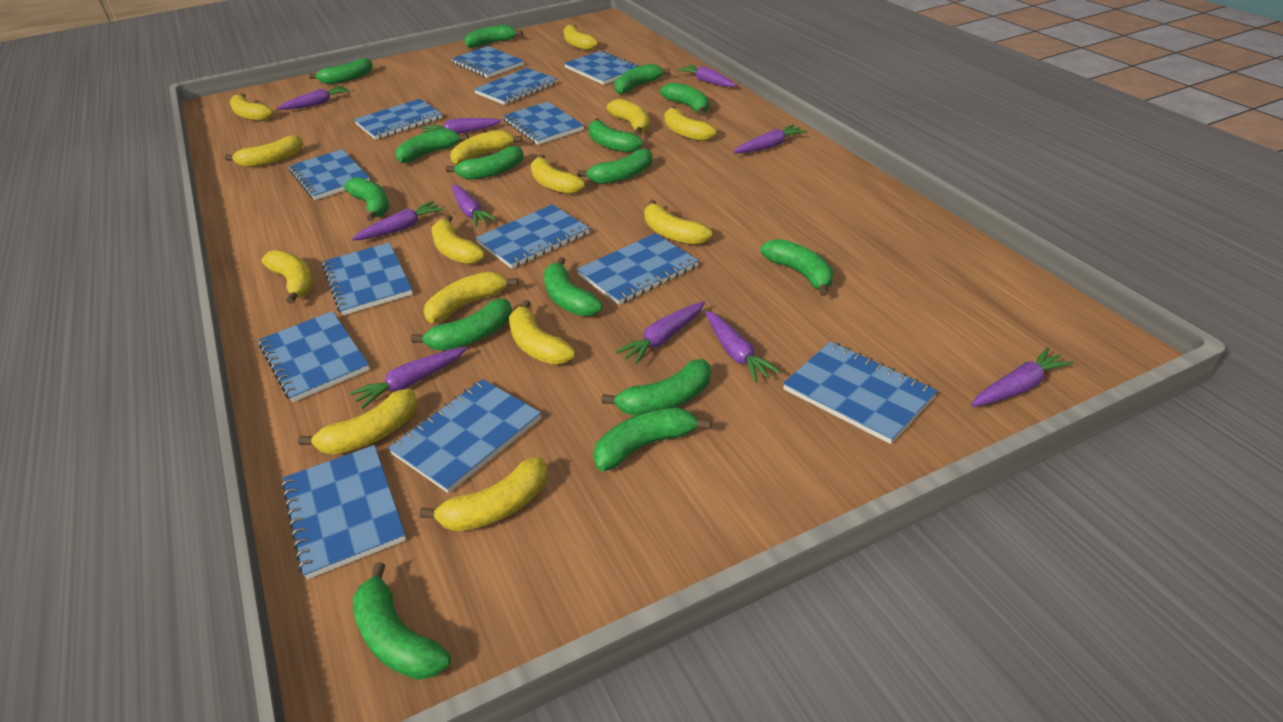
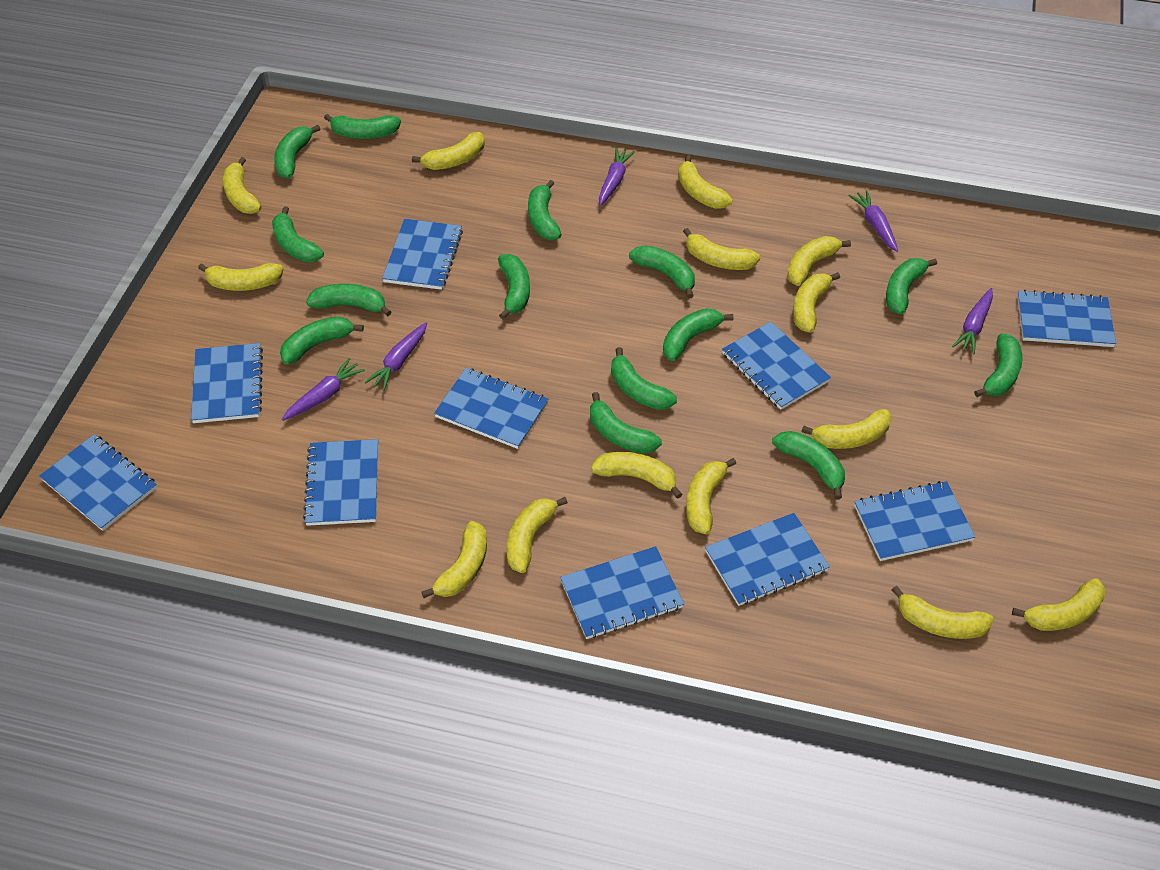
blue notebook: [259,311,370,402] [282,445,406,579] [289,149,370,200] [322,242,413,315] [354,99,442,140] [388,379,541,493] [451,46,524,78] [474,68,557,105] [476,204,589,269] [502,102,584,145] [564,50,639,85] [577,233,699,305] [783,341,937,444] = 13 -> [39,434,157,531] [191,343,263,423] [303,439,378,526] [382,219,463,290] [434,368,548,449] [560,546,684,639] [705,513,830,606] [722,322,831,410] [854,481,976,561] [1017,290,1116,347] = 10
green banana: [309,58,373,84] [344,177,389,221] [353,562,451,680] [395,129,469,163] [411,298,512,351] [446,146,524,180] [464,25,523,48] [544,257,603,316] [577,148,653,184] [588,118,643,153] [593,407,711,471] [601,359,711,416] [614,64,670,94] [660,83,709,115] [761,239,833,296] = 15 -> [272,206,324,262] [274,125,320,178] [280,316,364,364] [306,284,391,316] [324,114,401,139] [498,254,530,320] [528,180,562,240] [590,392,662,454] [611,347,677,410] [629,245,695,298] [663,308,733,361] [772,431,845,499] [886,258,937,314] [974,333,1022,397] = 14
purple carrot: [277,86,350,110] [350,347,467,409] [352,201,444,241] [422,118,502,134] [452,185,497,227] [616,301,705,364] [677,65,736,87] [705,311,781,383] [733,124,807,153] [971,347,1074,407] = 10 -> [282,358,365,421] [364,322,427,391] [599,147,635,206] [848,190,898,252] [952,288,993,355] = 5

